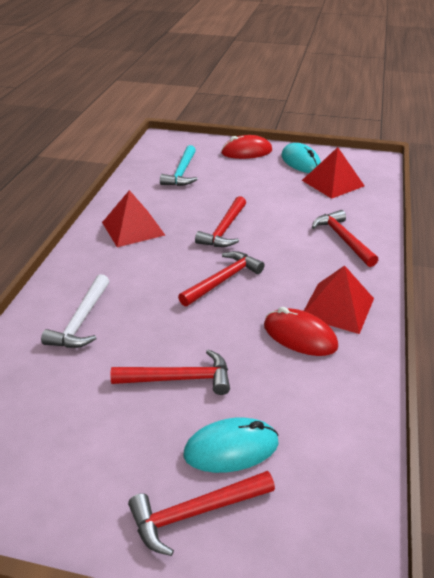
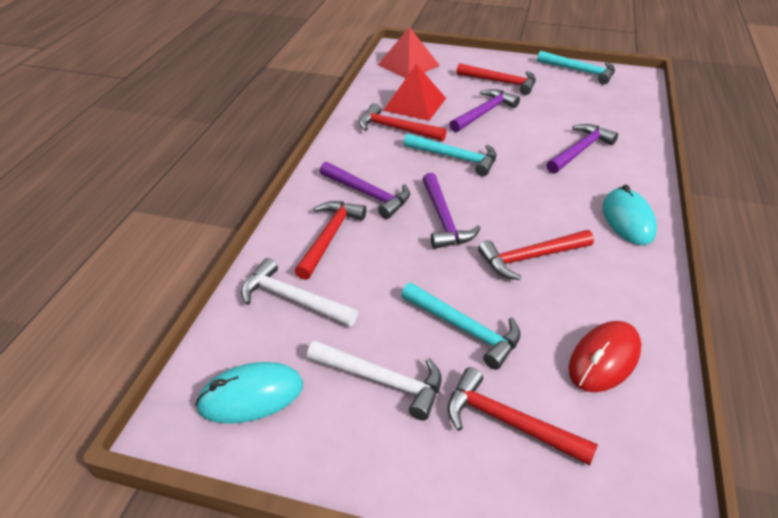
purple hammer: none = 0 -> [320,162,410,219] [422,173,481,249] [450,89,520,132] [546,124,618,174] = 4
red mouse: [221,135,272,159] [264,307,338,356] = 2 -> [568,321,641,392] = 1
red pyramid: [102,190,165,247] [302,147,364,199] [304,265,374,334] = 3 -> [378,27,440,78] [383,64,446,121] = 2
turquoise hammer: [160,145,198,186] = 1 -> [401,283,521,370] [404,133,497,176] [537,51,615,84] = 3
white hammer: [41,274,109,348] = 1 -> [241,258,358,327] [307,341,442,420] = 2

